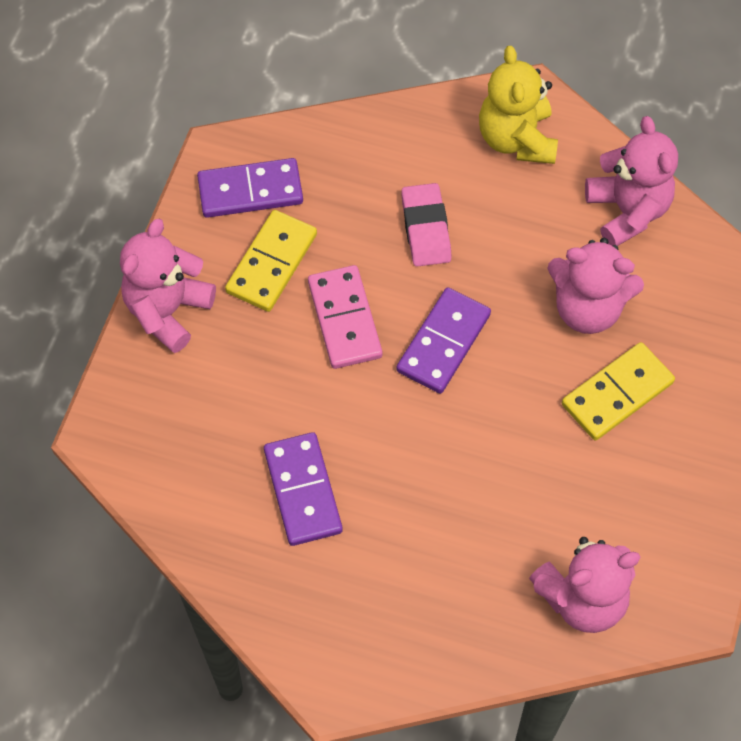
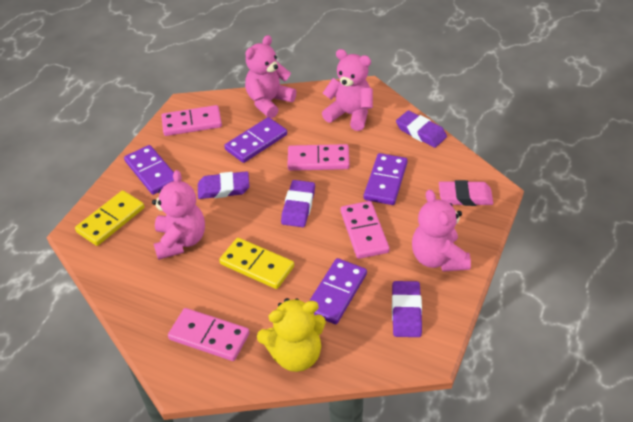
pink domino: [308,265,382,369] = 1 -> [161,105,222,136] [168,308,250,361] [287,144,350,171] [341,201,390,259] = 4
purple domino: [197,158,303,218] [264,432,343,546] [396,288,491,394] = 3 -> [124,145,174,195] [224,117,287,163] [309,258,367,324] [364,153,408,205] = 4
purple eraser: none = 0 -> [198,171,249,199] [281,180,315,227] [392,281,422,337] [396,110,447,148] = 4

